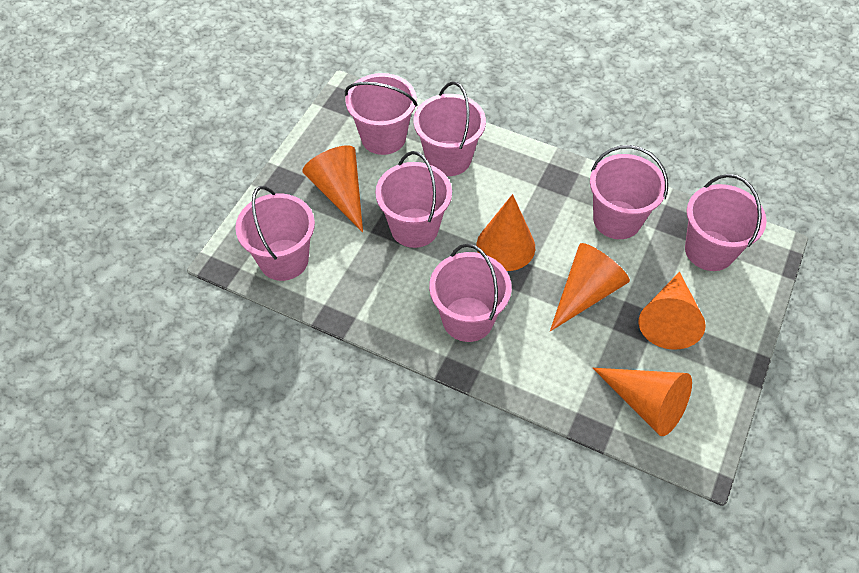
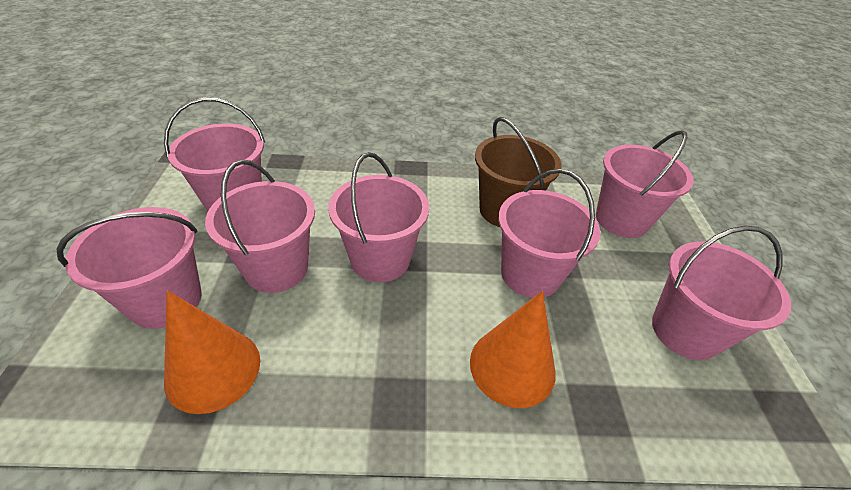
brown bucket: none = 0 -> [475,117,562,227] = 1
orange cone: [303,145,363,232] [476,194,535,271] [550,243,630,331] [593,368,692,436] [639,272,706,350] = 5 -> [164,290,260,414] [470,291,556,408] = 2

